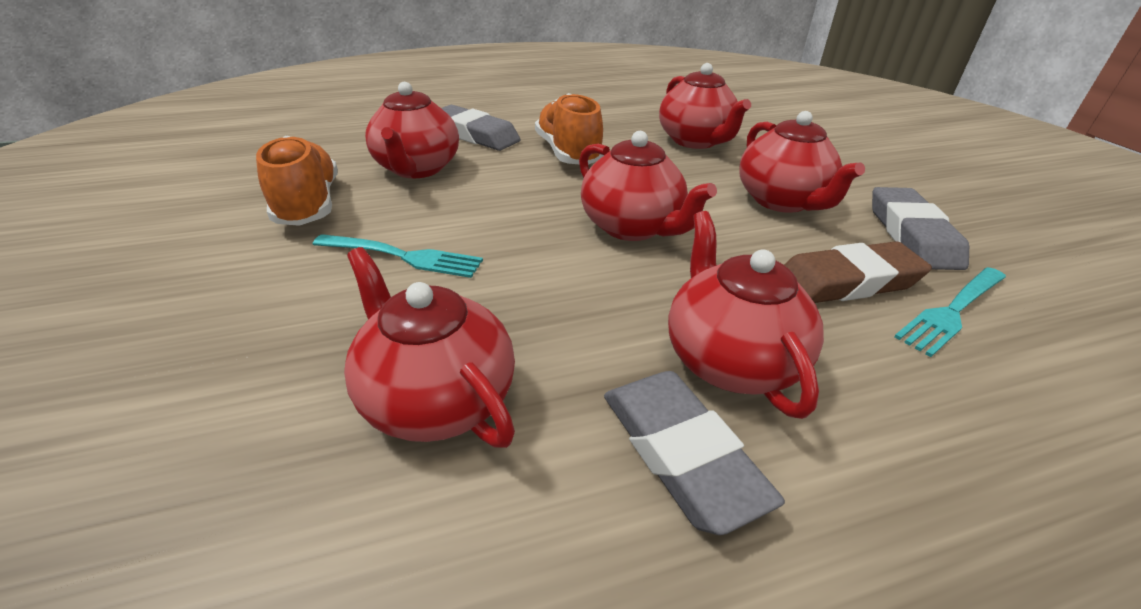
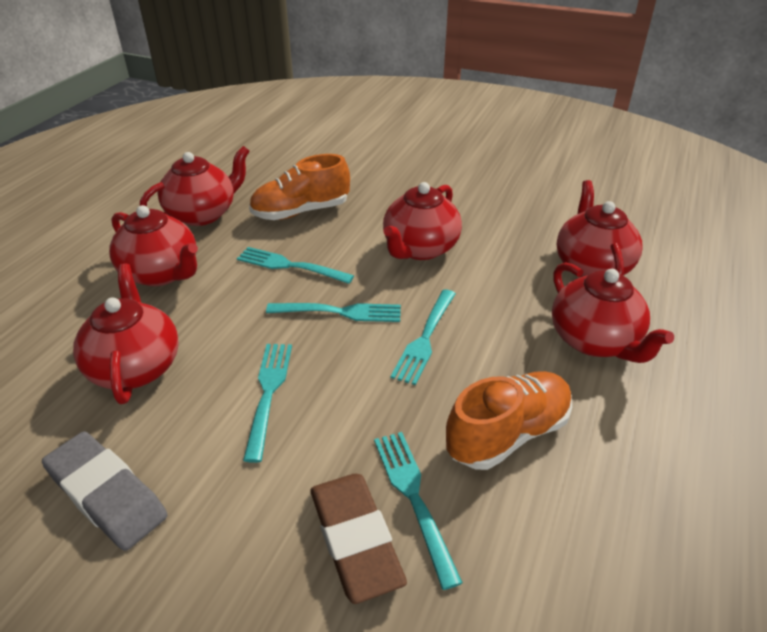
grey eraser: [441,105,520,151] [604,371,785,535] [872,187,969,270] = 3 -> [42,431,168,551] = 1
turquoise fork: [313,234,483,278] [894,267,1006,357] = 2 -> [237,247,354,284] [243,344,292,463] [266,303,401,322] [374,432,463,590] [391,290,456,385] = 5

